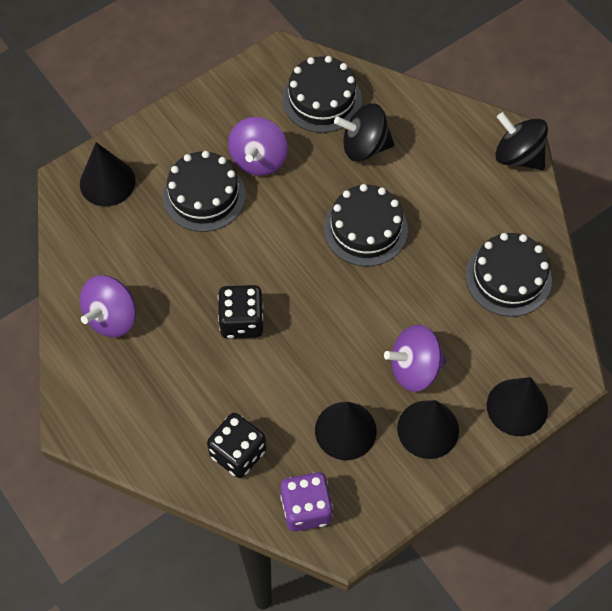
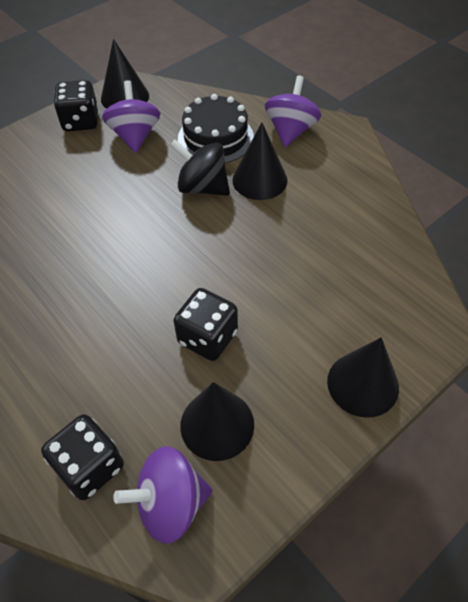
black cake: [163,151,246,232] [282,56,362,133] [324,184,408,266] [466,233,552,317] = 4 -> [178,94,254,163] = 1
black dice: [207,413,266,478] [218,285,263,339] = 2 -> [41,414,124,500] [54,80,98,131] [173,288,238,361] = 3
black spinning top: [334,103,394,162] [495,112,548,170] = 2 -> [170,139,230,196] = 1
purple dice: [280,472,333,532] = 1 -> none = 0

